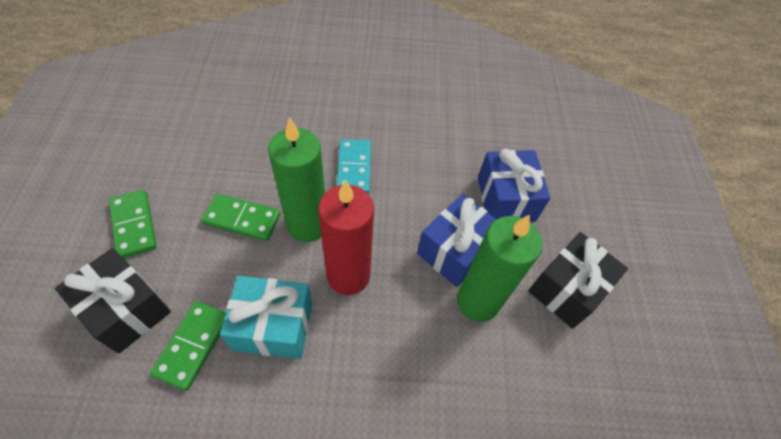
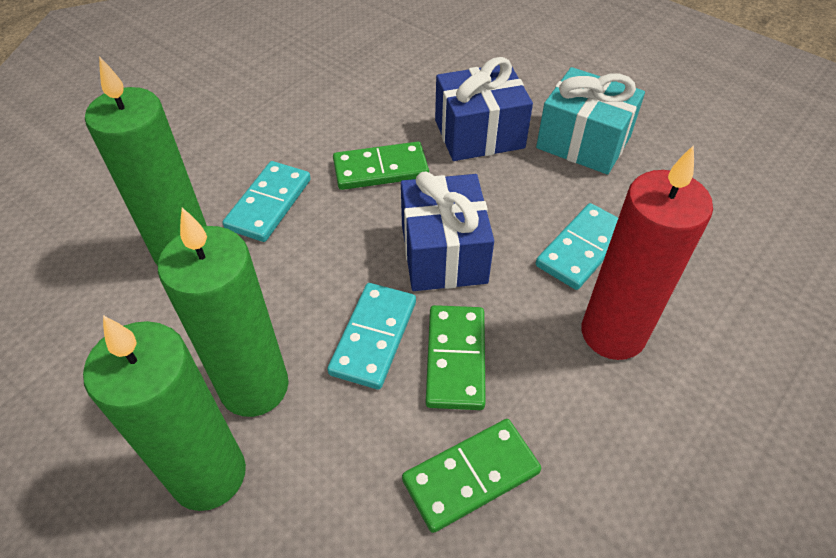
black gift: [55,248,171,354] [528,232,628,329] = 2 -> none = 0
green candle: [268,117,325,242] [457,215,542,322] = 2 -> [83,315,246,511] [85,56,207,266] [158,208,289,417] = 3
turquoise domino: [336,139,371,194] = 1 -> [223,161,311,242] [327,283,416,390] [536,203,618,290] = 3

